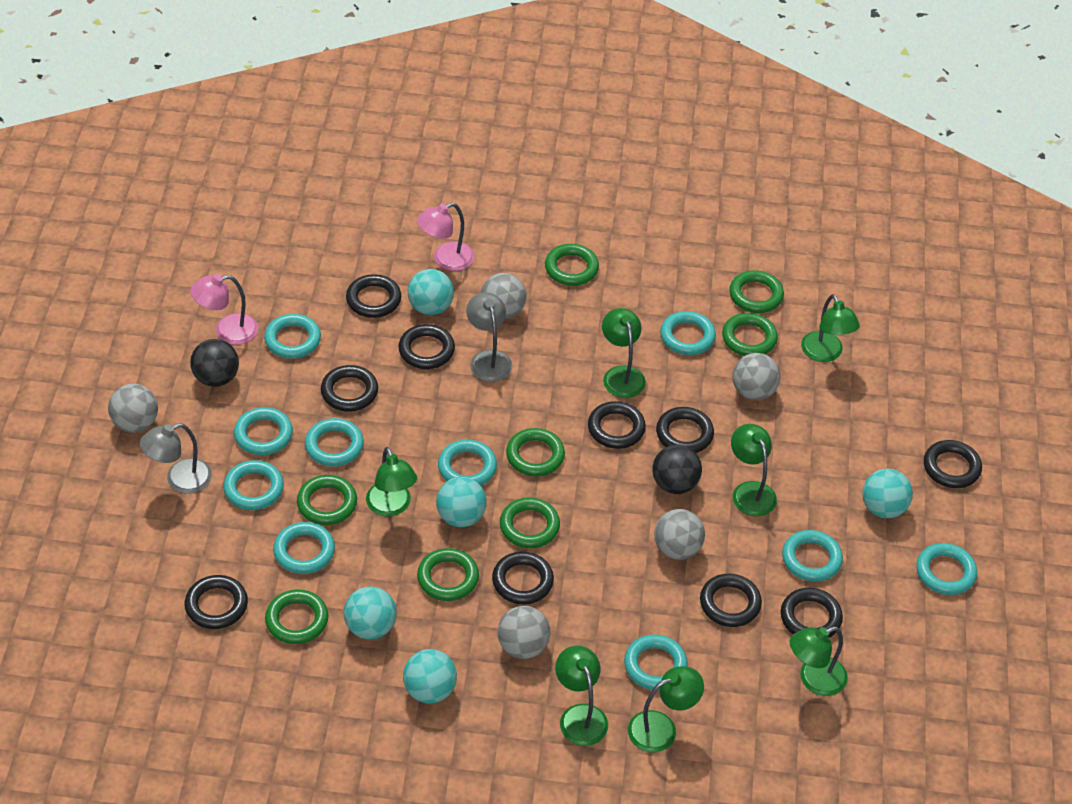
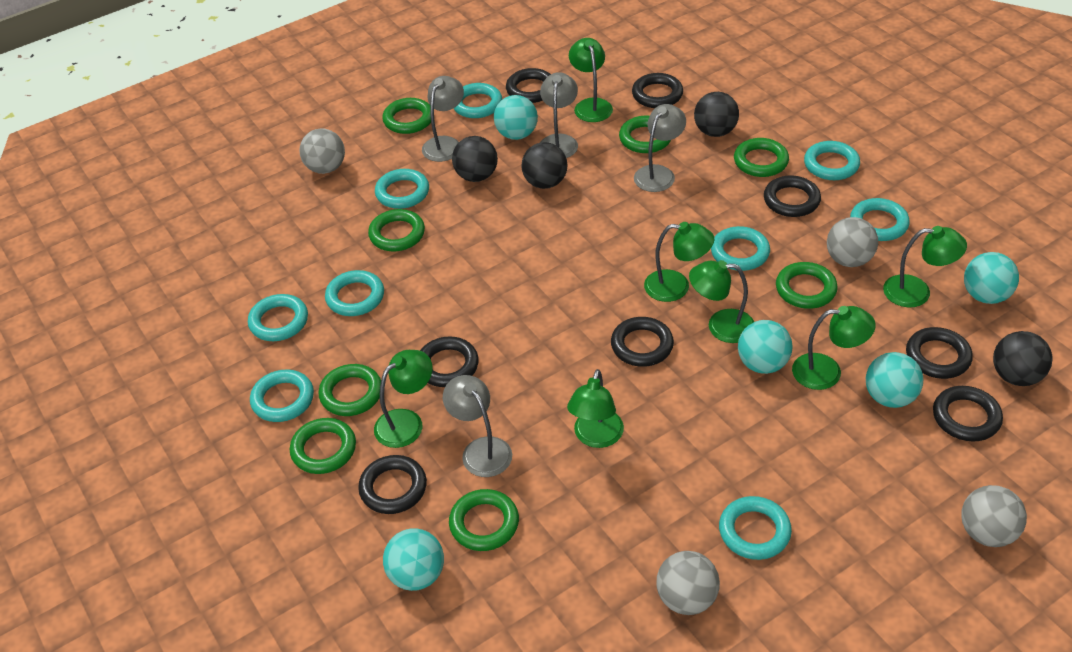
black ball: [190,339,239,387] [652,445,702,494] = 2 -> [452,136,498,182] [521,142,567,189] [694,92,739,137] [993,331,1053,386] = 4
black ring: [185,575,248,629] [321,365,378,412] [346,274,401,318] [398,324,455,369] [492,552,554,604] [588,401,646,449] [656,407,714,453] [700,574,762,627] [781,588,843,638] [924,440,982,488] = 10 -> [358,455,427,514] [420,337,479,387] [506,68,551,103] [611,317,674,367] [632,73,683,108] [764,175,821,217] [906,327,973,379] [933,386,1003,442] = 8
grey ball: [108,384,158,433] [481,273,527,319] [497,606,550,659] [654,509,705,560] [732,353,781,400] = 5 -> [299,129,345,174] [656,551,720,615] [827,217,878,267] [961,485,1027,547] = 4
grey lamp: [140,423,212,494] [466,292,513,382] = 2 -> [422,76,464,162] [443,375,512,477] [540,72,578,158] [634,104,686,192] = 4
pink lamp: [190,274,258,345] [417,203,474,271] = 2 -> none = 0
turquoise ring: [223,460,284,510] [234,407,293,455] [264,314,321,359] [273,522,335,574] [305,418,364,467] [438,440,497,486] [624,634,688,690] [660,311,716,355] [782,530,843,582] [916,543,977,595] = 10 -> [248,294,308,341] [250,370,314,422] [325,270,384,316] [375,169,429,209] [453,83,502,118] [711,226,770,271] [719,496,792,560] [804,141,860,180] [850,198,910,241] = 9

